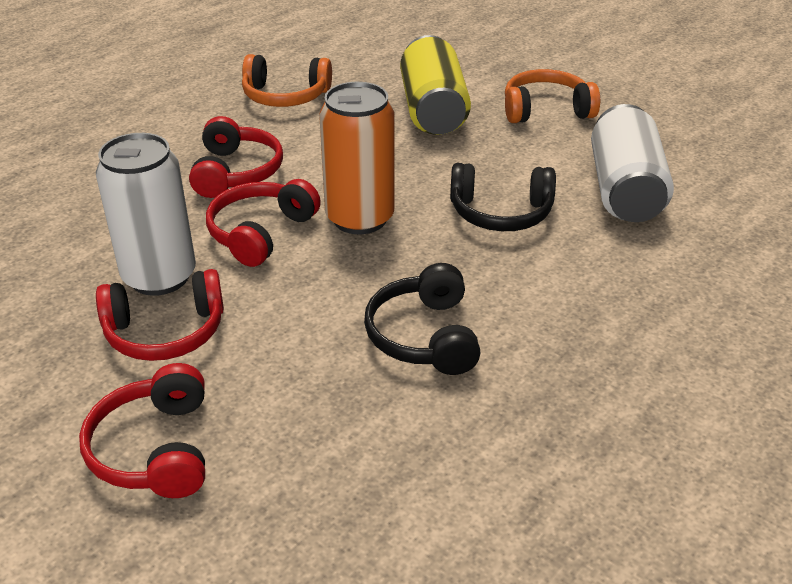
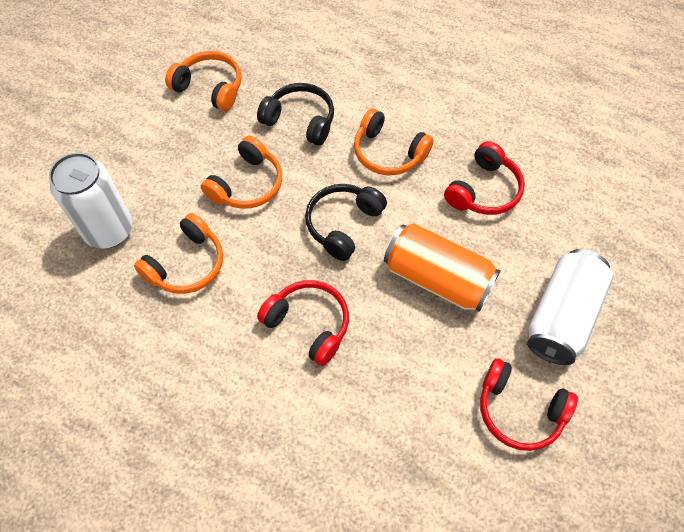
orange headphones: [242,54,332,107] [505,69,600,123] = 2 -> [134,213,223,294] [165,51,241,111] [201,136,282,209] [354,108,434,176] = 4
red headphones: [79,363,205,498] [96,269,224,361] [189,116,283,198] [206,179,321,267] = 4 -> [257,280,349,366] [444,141,525,215] [480,358,578,451] = 3
yellow can: [400,35,471,135] = 1 -> none = 0

